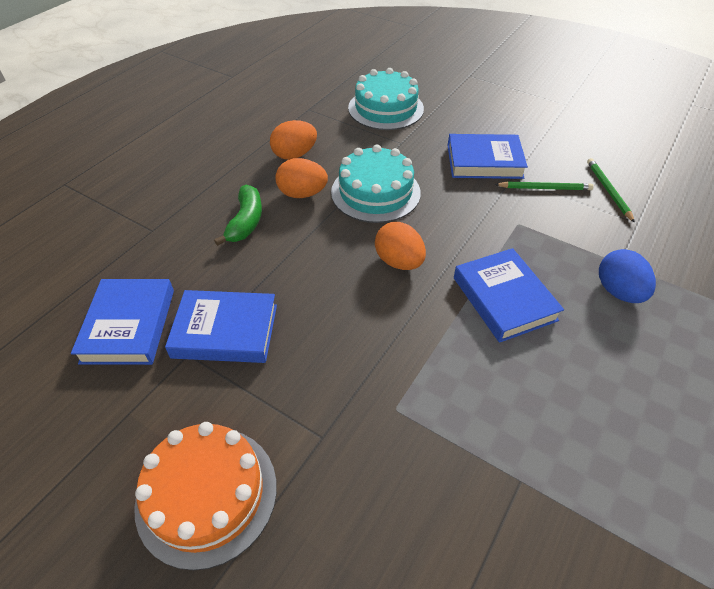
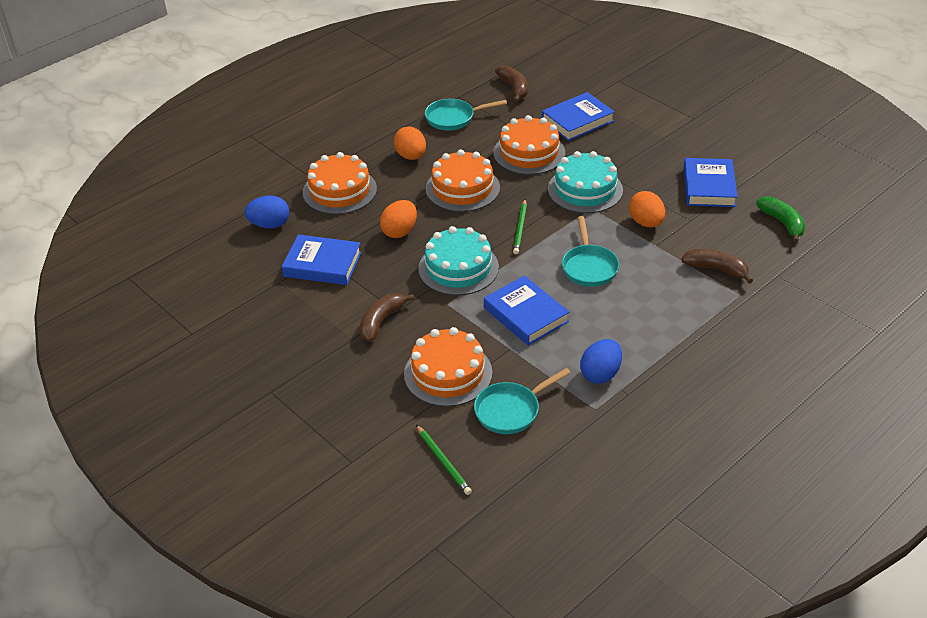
blue egg: [599,249,656,303] = 1 -> [244,196,289,228] [580,339,622,384] = 2
brown banana: none = 0 -> [360,293,414,342] [495,65,528,102] [681,249,753,283] = 3
orange cake: [134,422,277,570] = 1 -> [303,152,377,214] [404,327,492,407] [426,149,500,212] [493,115,565,175] = 4
turquoise pan: none = 0 -> [425,99,507,131] [474,368,571,434] [562,216,619,287] = 3

